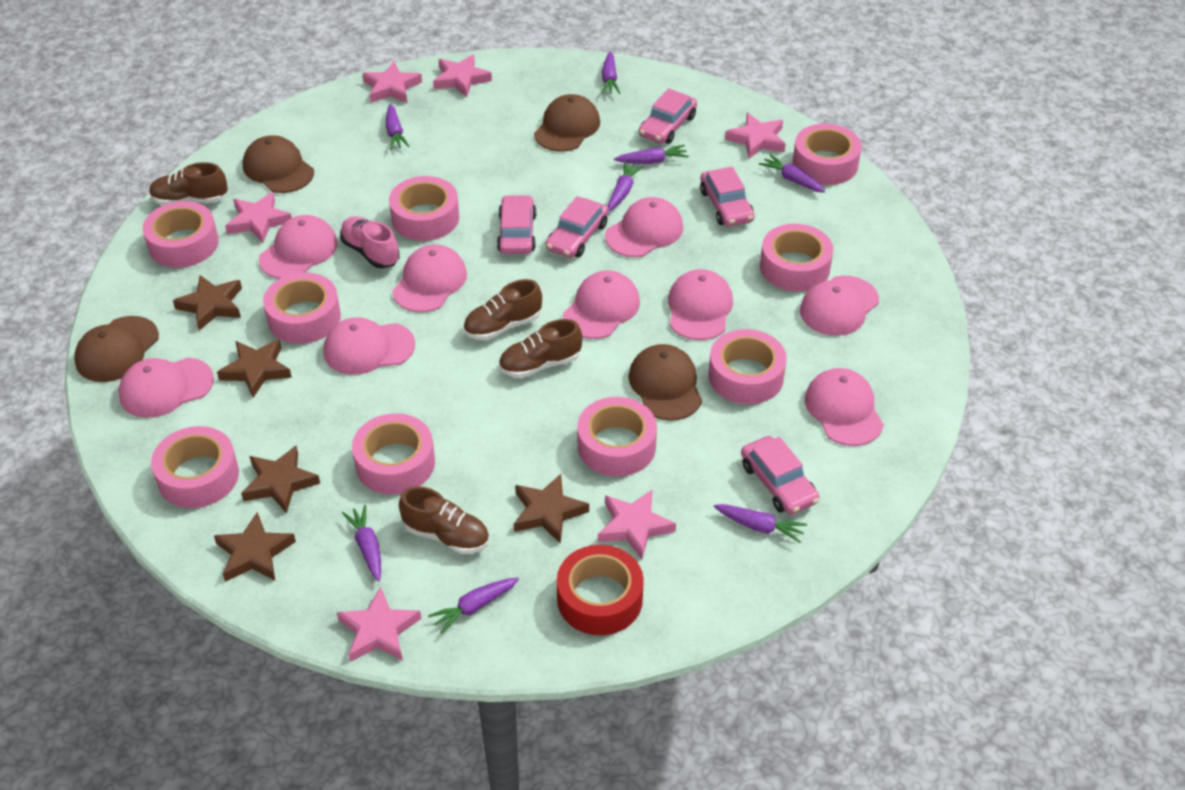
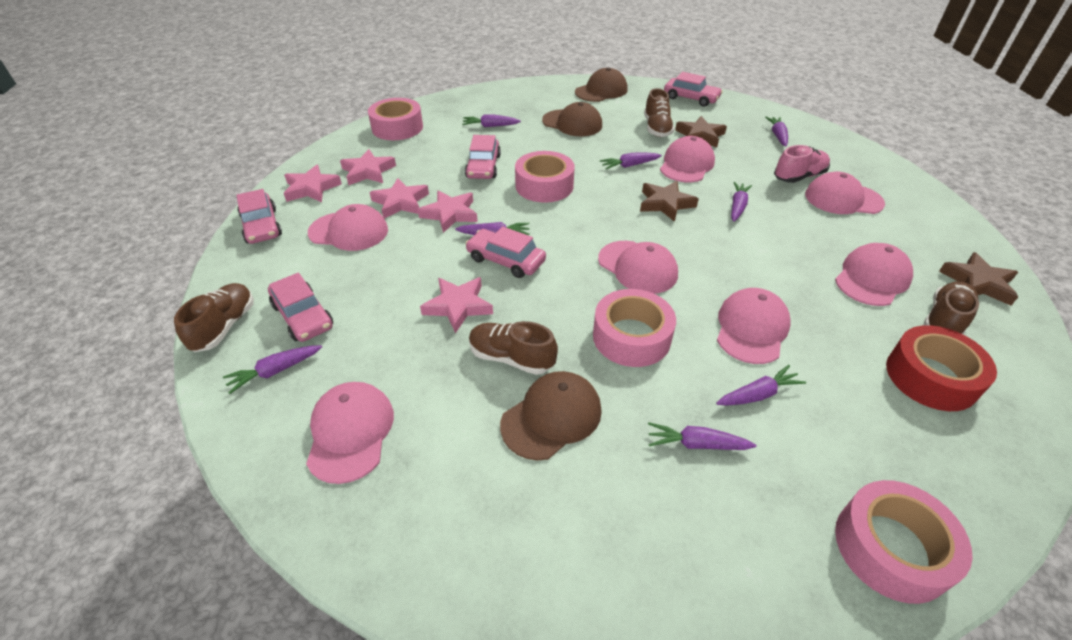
brown cap: [74,316,159,382] [243,135,314,193] [534,94,600,152] [628,344,702,421] = 4 -> [500,371,602,460] [542,102,602,136] [575,68,628,102] = 3
brown star: [173,275,242,331] [214,512,296,582] [217,339,292,398] [241,446,320,514] [514,474,589,543] = 5 -> [640,181,699,222] [675,116,727,148] [939,252,1018,305] = 3
pink cap: [118,358,214,418] [259,215,338,279] [323,317,415,375] [392,244,467,312] [563,270,640,339] [605,197,683,257] [668,269,733,340] [800,276,879,336] [805,368,884,446] = 9 -> [306,382,394,484] [308,204,388,251] [598,241,678,294] [660,136,715,183] [717,288,791,364] [805,172,885,214] [835,243,913,306] = 7
pink star: [225,192,292,243] [337,587,421,662] [362,61,422,103] [433,54,492,98] [598,490,676,559] [725,113,786,159] = 6 -> [284,165,342,202] [340,149,396,185] [369,178,429,218] [418,190,478,233] [420,277,493,333] = 5
pink tape: [143,201,219,268] [151,426,239,508] [263,272,341,344] [352,413,435,494] [389,176,459,241] [577,397,657,477] [709,329,787,404] [760,224,834,292] [793,123,862,185] = 9 -> [368,98,423,140] [515,151,575,203] [593,289,676,367] [835,480,973,604] = 4

